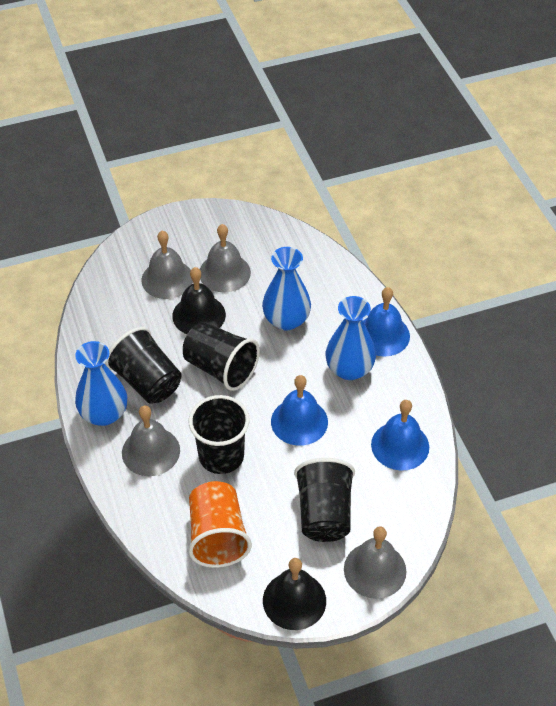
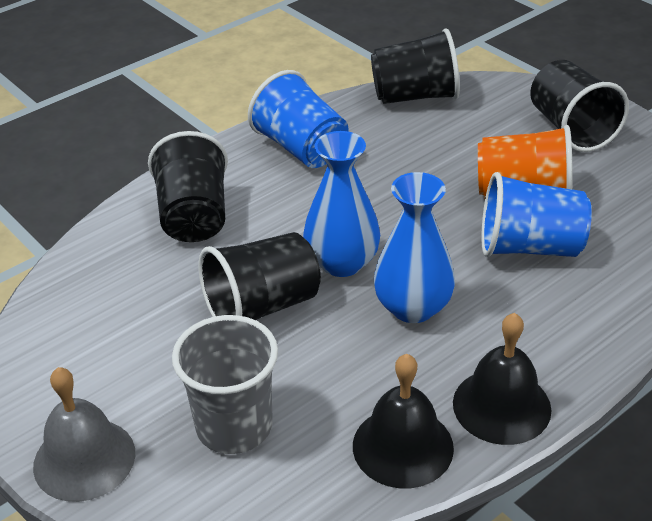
blue bell: [271,375,328,446] [363,287,410,357] [371,400,429,470] = 3 -> none = 0
blue cup: none = 0 -> [248,70,349,168] [481,172,592,257] = 2
blue vase: [75,341,127,426] [262,247,311,330] [326,296,376,380] = 3 -> [303,131,380,277] [374,172,455,323] = 2
grey bell: [122,405,180,476] [141,231,193,299] [200,224,251,292] [344,526,406,599] = 4 -> [33,367,135,502] = 1
grey cup: none = 0 -> [172,315,278,454] = 1

